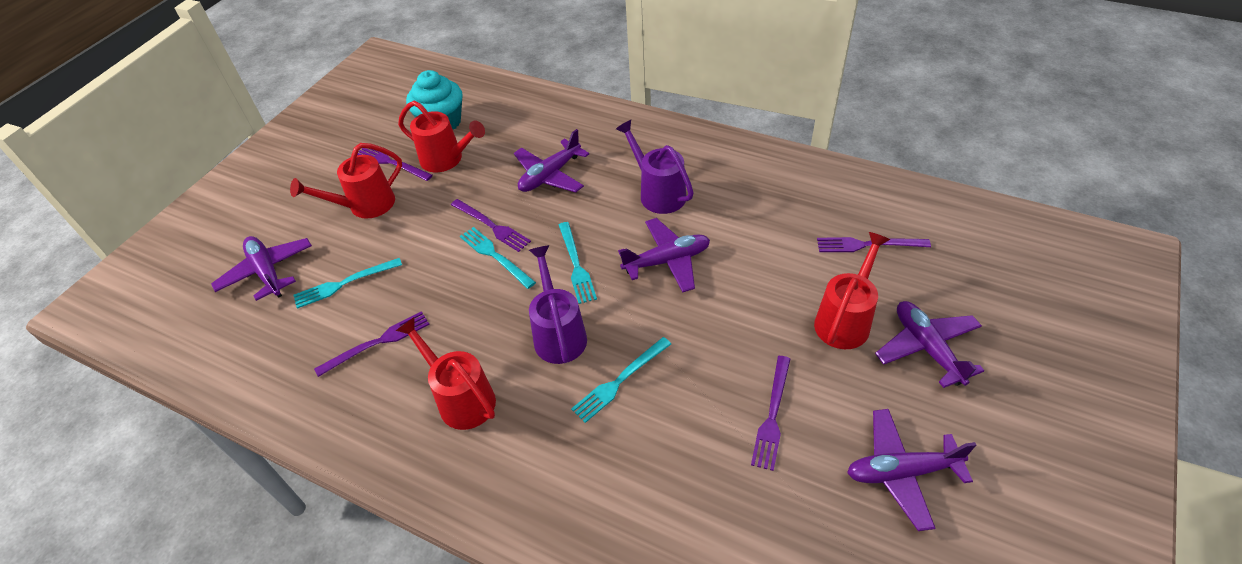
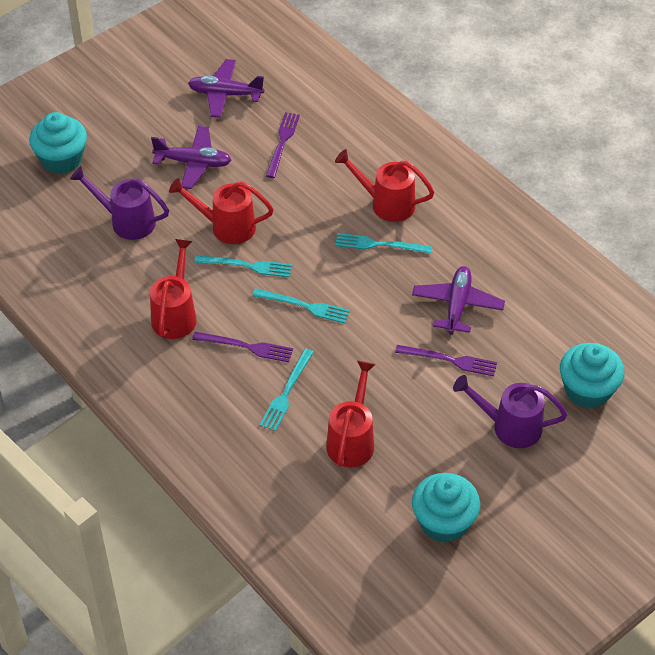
purple fork: [314,311,430,377] [357,148,433,181] [451,199,531,252] [751,356,790,471] [817,237,931,252] = 5 -> [192,332,293,362] [266,112,300,178] [395,345,497,376] = 3
purple plane: [211,236,312,301] [514,129,589,193] [618,218,710,292] [847,409,976,531] [875,301,984,388] = 5 -> [151,126,231,189] [188,59,265,118] [412,266,505,335] = 3
turquoise cupcake: [406,70,463,129] = 1 -> [29,112,87,174] [412,473,481,543] [560,343,624,408] = 3

